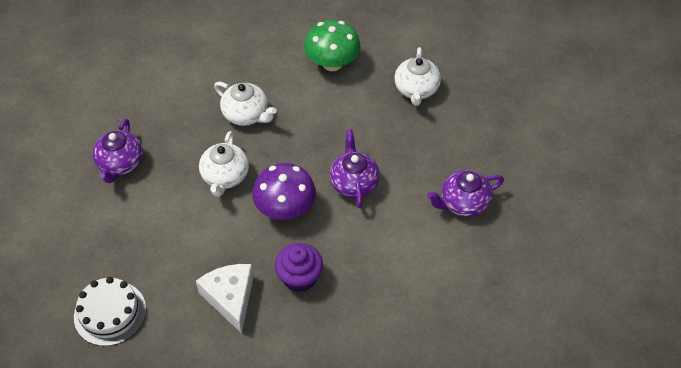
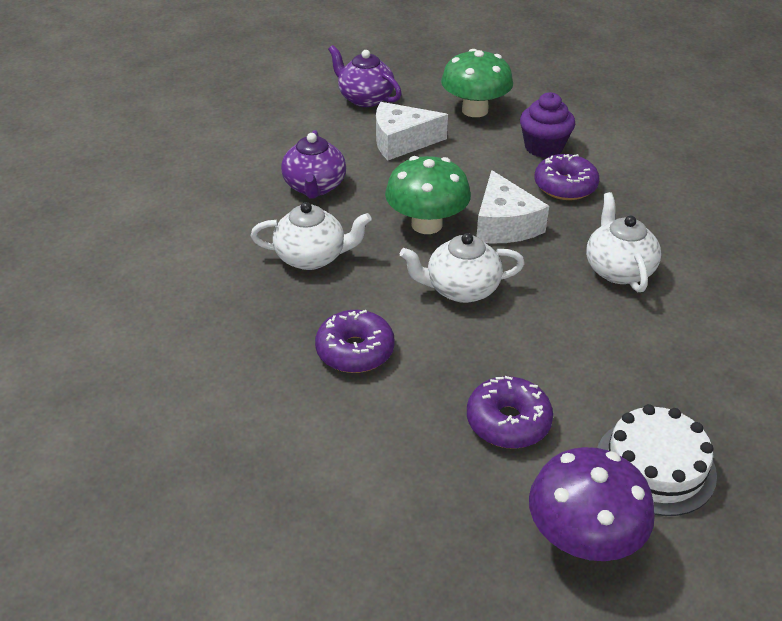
green mushroom: [304,20,361,71] = 1 -> [385,156,471,234] [441,49,513,117] = 2
purple donut: none = 0 -> [315,310,395,373] [467,376,553,449] [534,154,599,200] = 3
purple teapot: [93,119,143,183] [330,130,380,208] [427,170,504,217] = 3 -> [281,130,346,199] [328,45,402,107] = 2
white cheese: [196,264,254,333] = 1 -> [376,102,448,160] [476,170,549,244] = 2

